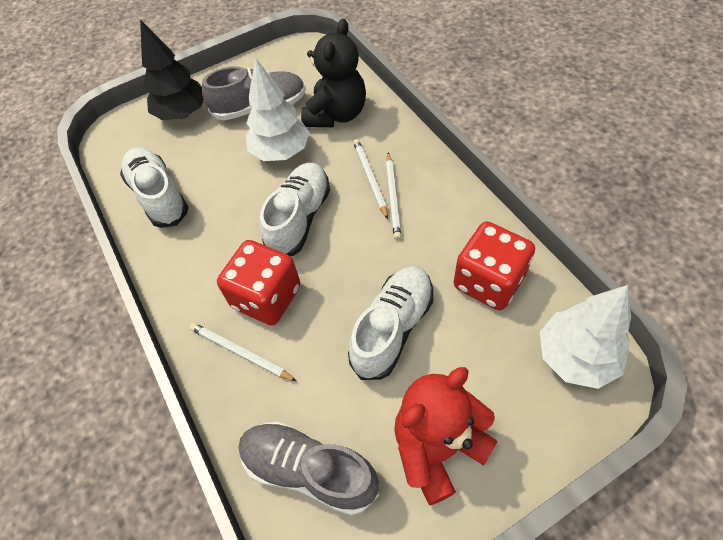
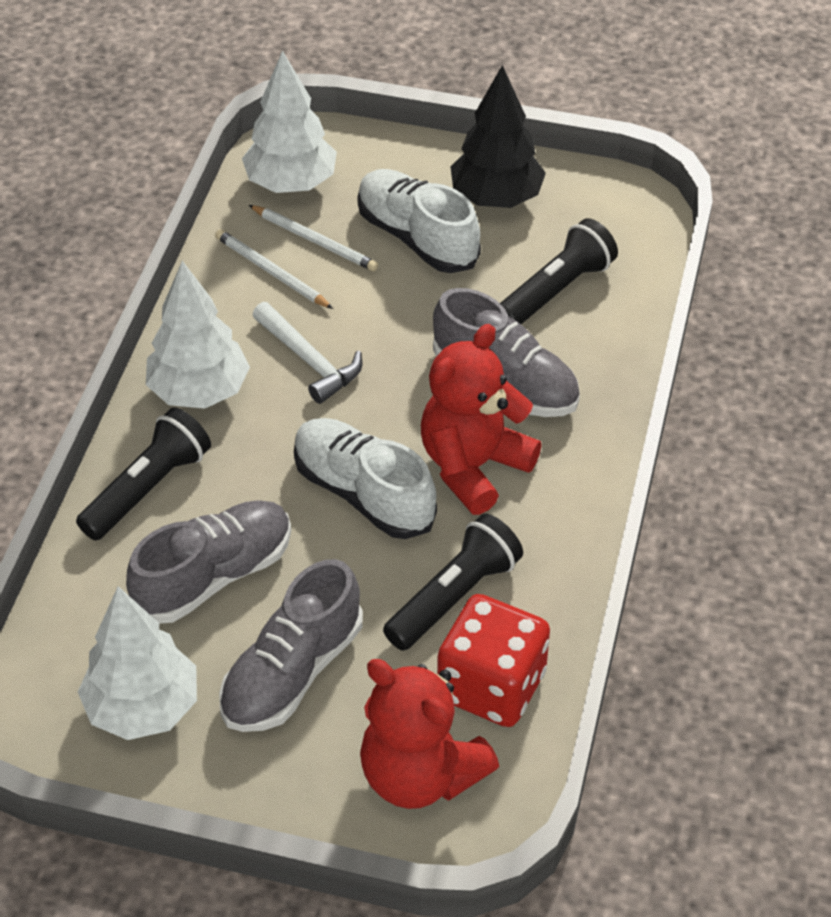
black flashlight: none = 0 -> [76,407,211,541] [383,514,523,650] [500,218,618,324] = 3
black teddy bear: [301,19,366,127] = 1 -> none = 0
grey shoe: [202,66,306,121] [238,422,379,516] = 2 -> [126,500,291,624] [219,559,363,732] [433,288,580,417] = 3
red dice: [217,240,300,325] [454,221,535,310] = 2 -> [437,594,550,727] = 1
red teddy bear: [394,367,498,505] = 1 -> [360,659,499,809] [421,324,542,515] = 2
white hammer: none = 0 -> [252,302,362,404] = 1
white pencil: [189,323,296,381] [353,139,388,219] [386,153,401,240] = 3 -> [215,229,333,309] [249,205,378,271] = 2
white shoe: [120,148,188,228] [260,163,330,257] [348,266,433,380] = 3 -> [294,418,437,539] [357,169,481,273] = 2
white tree: [246,58,309,161] [540,285,631,389] = 2 -> [78,586,197,740] [146,261,250,409] [242,50,337,193] = 3

